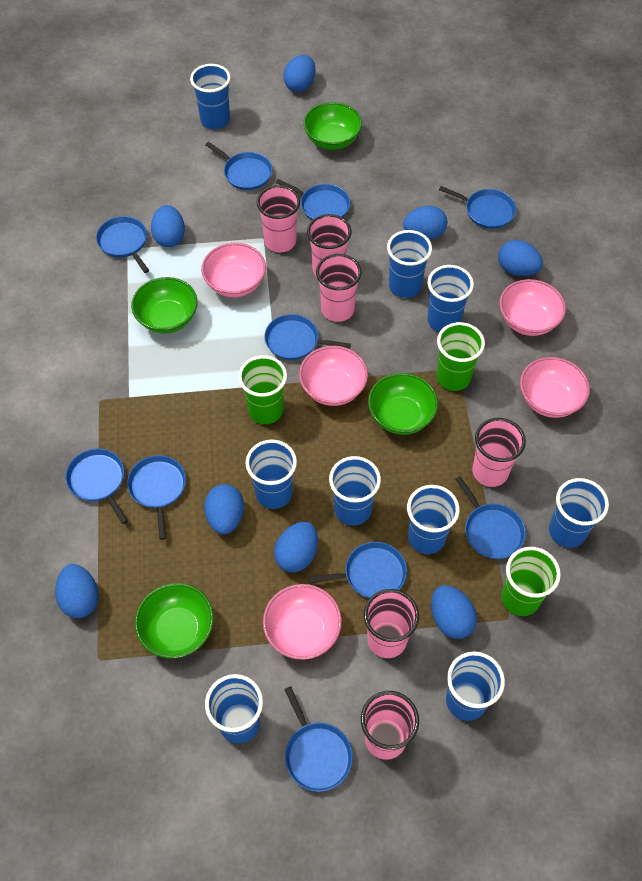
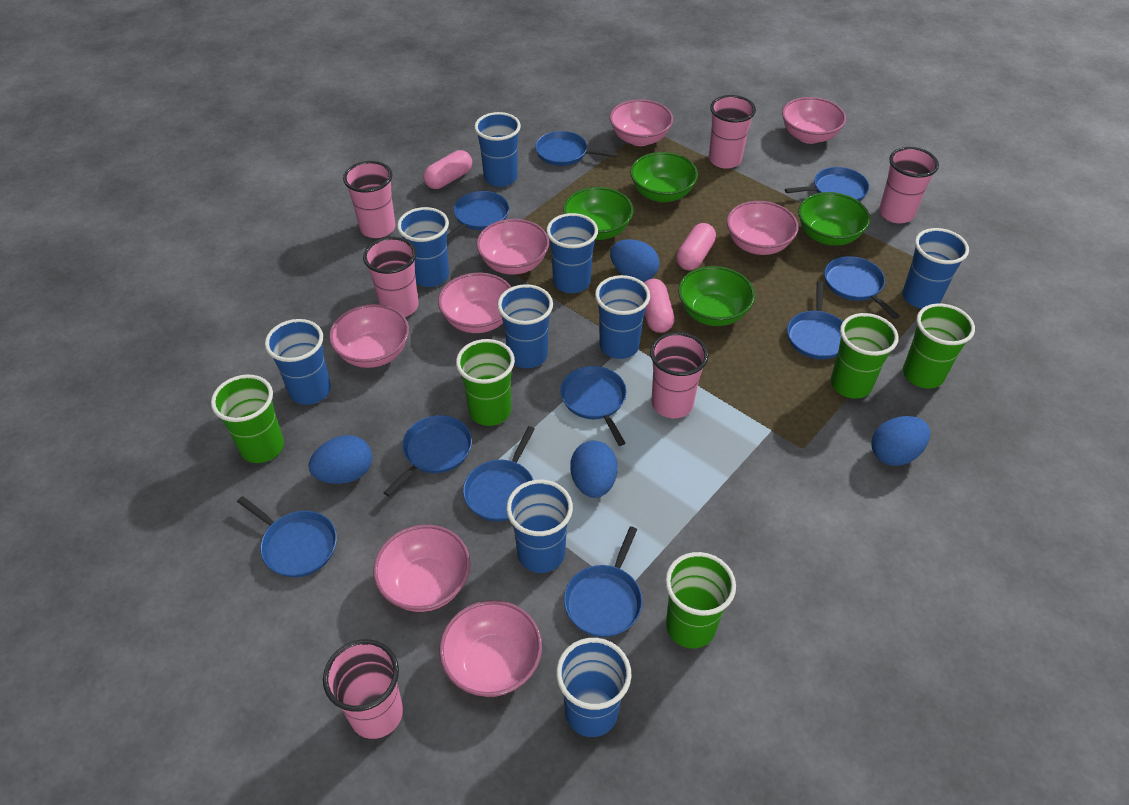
blue egg: [55,564,99,618] [151,205,185,247] [204,484,244,534] [274,522,318,572] [283,55,315,92] [403,206,447,240] [431,585,477,639] [498,240,543,276] = 8 -> [309,435,372,484] [570,441,618,498] [610,239,660,282] [872,416,930,466] = 4
green cup: [238,355,287,424] [436,322,485,391] [501,547,561,616] = 3 -> [211,374,284,463] [456,339,515,426] [665,552,736,648] [831,313,898,399] [903,303,975,389] = 5
pink bowl: [201,243,266,297] [263,584,342,660] [299,346,368,406] [499,279,566,336] [520,357,590,418] = 5 -> [329,304,409,368] [373,525,470,612] [438,273,511,333] [439,600,542,697] [477,219,549,275] [610,99,673,146] [727,201,799,255] [782,97,846,144] = 8
pink capsule: none = 0 -> [423,150,472,189] [644,279,674,333] [676,223,716,270] = 3

